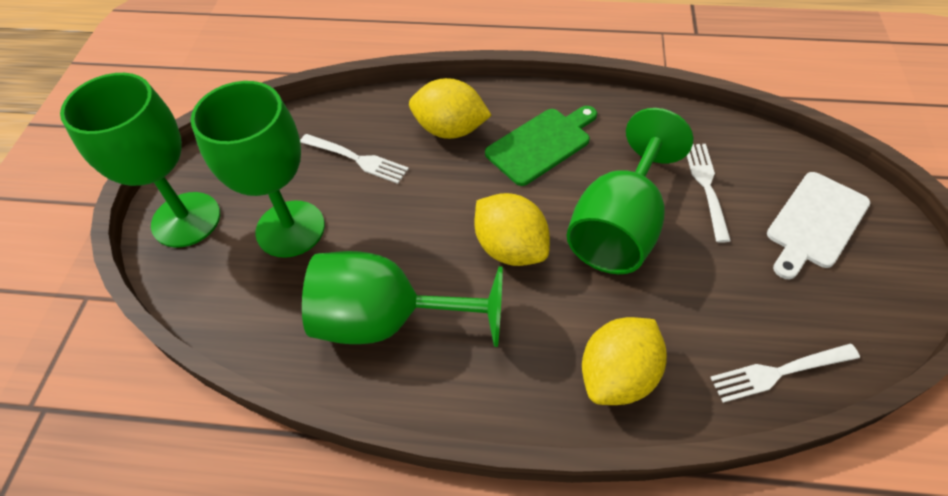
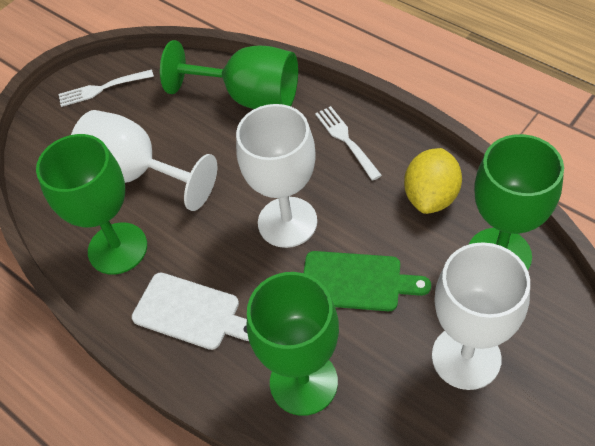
white fork: [300,134,409,184] [687,144,731,243] [710,344,860,403] = 3 -> [58,69,154,107] [315,106,382,181] = 2
white goblet: none = 0 -> [71,110,217,211] [236,104,317,248] [432,242,530,390] = 3
yellow lemon: [409,78,492,139] [474,193,550,266] [582,317,667,405] = 3 -> [404,148,462,214] = 1

